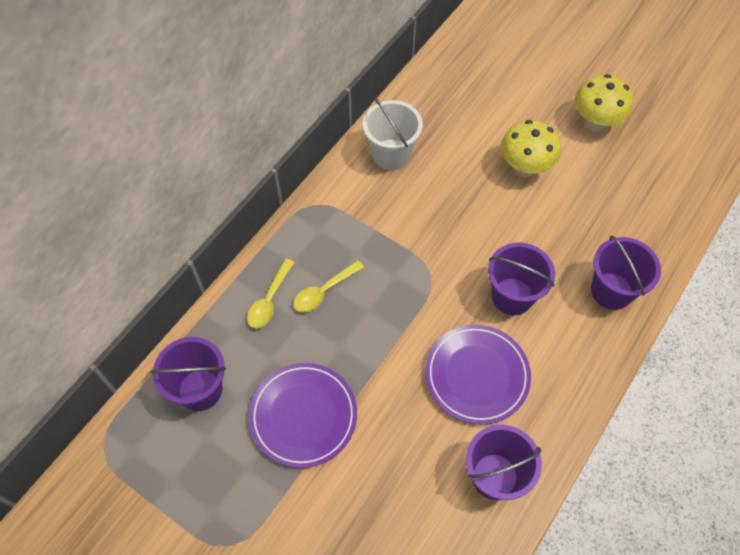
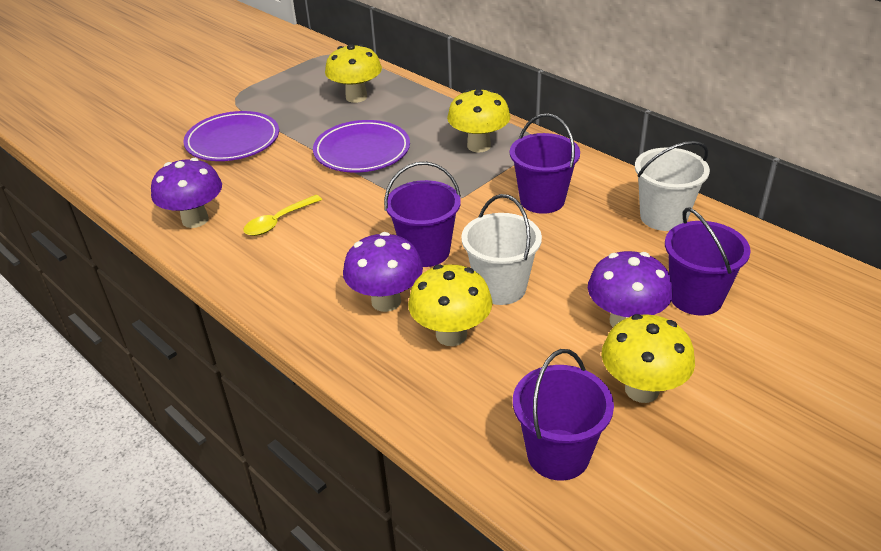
purple mushroom: none = 0 -> [151,158,222,228] [343,232,423,312] [588,251,673,327] = 3
white bucket: [363,98,423,170] = 1 -> [461,194,542,305] [635,141,710,231] = 2
yellow mushroom: [501,120,561,177] [575,74,633,131] = 2 -> [325,44,382,103] [408,264,492,346] [447,89,510,152] [601,314,695,403] = 4
yellow spoon: [247,259,295,328] [293,260,364,312] = 2 -> [244,195,322,236] = 1

